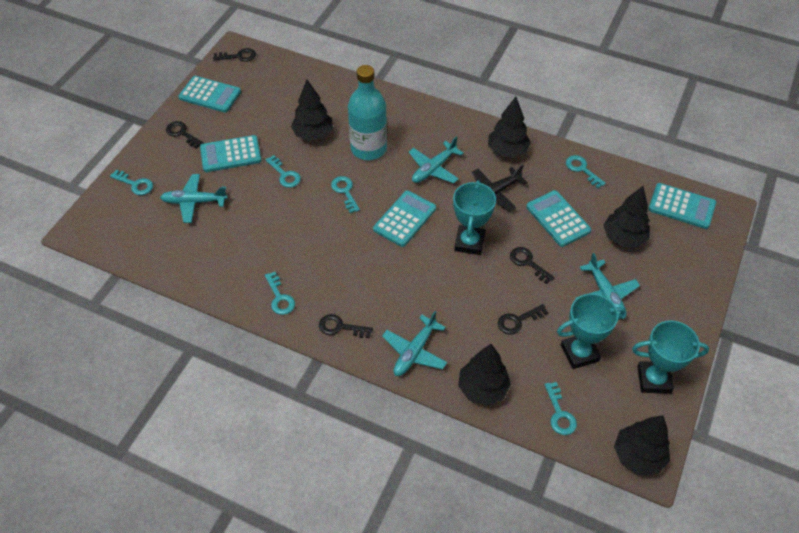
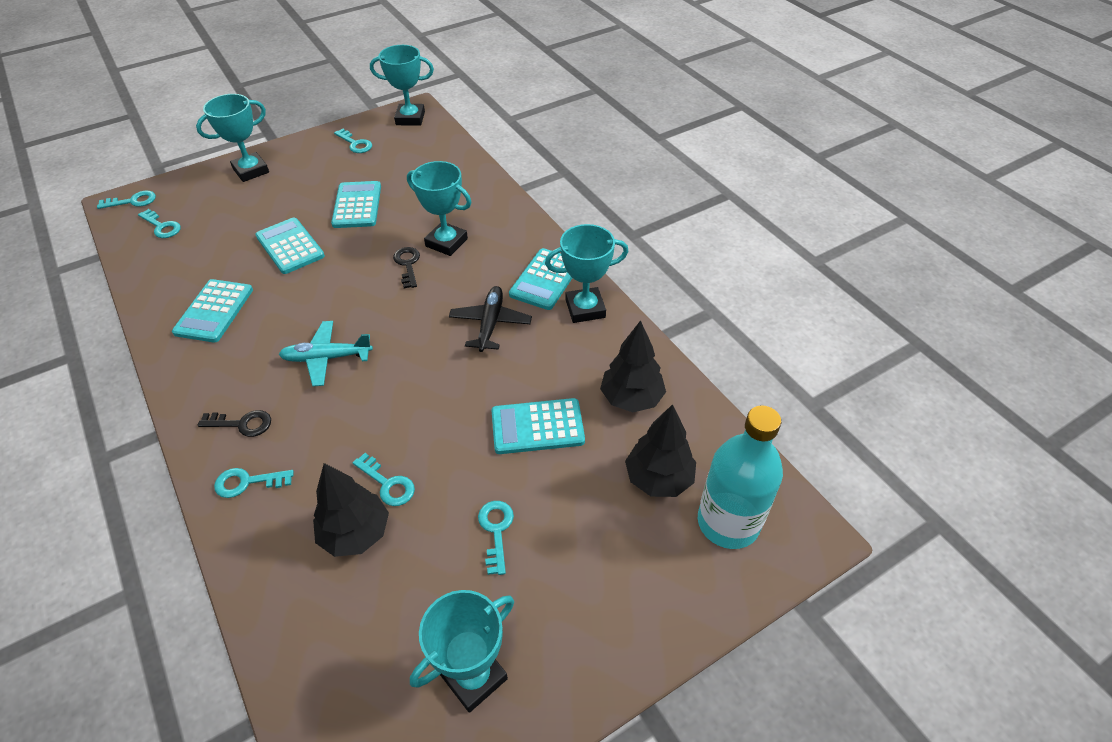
black key: [166,121,204,149] [213,48,256,62] [319,314,373,338] [498,304,548,335] [510,247,555,284] = 5 -> [198,410,271,437] [393,247,420,288] = 2
black tree: [291,79,333,141] [458,344,511,406] [488,97,531,158] [603,186,650,247] [614,415,670,475] = 5 -> [313,463,389,557] [600,320,666,412] [625,404,696,497] = 3
turquoise plane: [160,174,228,223] [382,311,447,376] [409,136,464,183] [575,253,640,319] = 4 -> [279,321,373,386] = 1
turquoise trophy: [453,180,496,255] [557,294,625,369] [632,320,709,394] = 3 -> [196,94,269,182] [370,45,434,126] [407,161,472,256] [410,590,514,713] [545,224,629,323] = 5

